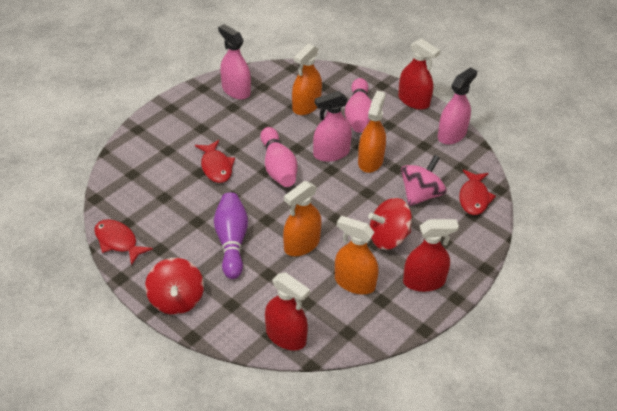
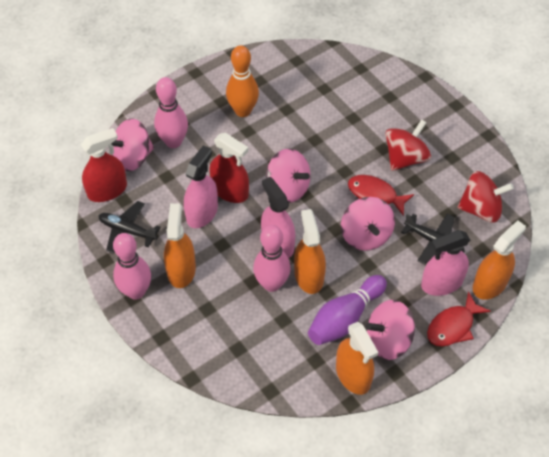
black plane: none = 0 -> [99,201,161,254] [401,214,465,264] = 2
orange bowling pin: none = 0 -> [226,45,259,117] = 1
pink bowling pin: [260,127,298,187] [345,78,372,133] = 2 -> [113,233,151,300] [154,77,188,148] [253,225,291,292] = 3
pink spinning top: [401,155,447,206] = 1 -> [111,119,154,171] [266,149,311,203] [341,197,395,251] [366,300,415,360] = 4
red fish: [94,219,153,265] [195,140,235,183] [459,170,496,215] = 3 -> [348,175,414,216] [427,291,491,346] = 2
red spray bottle: [265,272,310,351] [398,38,440,110] [403,219,459,292] = 3 -> [81,128,127,202] [209,133,249,203] = 2

